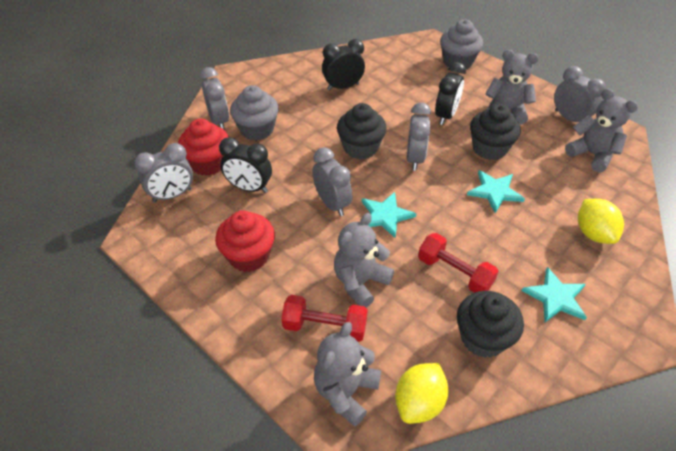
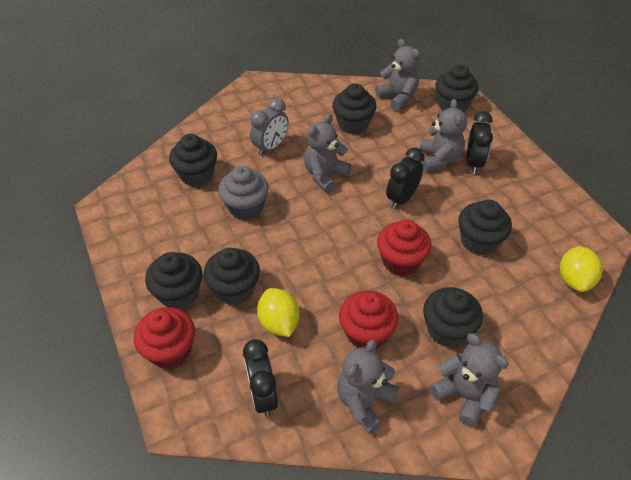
black cupcake: [337,103,387,160] [457,291,524,358] [470,104,521,160] = 3 -> [145,252,202,309] [169,134,217,187] [204,248,260,305] [333,84,376,134] [423,287,483,347] [436,65,479,112] [458,199,512,255] = 7
grey clock: [134,143,193,202] [199,67,229,130] [313,147,352,216] [407,103,431,171] [554,66,606,122] = 5 -> [250,98,288,156] = 1
grey cupcake: [230,85,279,141] [440,19,483,69] = 2 -> [218,166,269,220] = 1
grey teddy bear: [314,322,381,427] [334,213,394,307] [485,50,539,125] [565,89,638,172] = 4 -> [304,114,351,192] [337,339,399,434] [375,39,420,111] [419,99,467,171] [430,333,509,427] = 5
red cupcake: [178,118,229,176] [215,211,275,272] = 2 -> [134,307,195,369] [339,290,398,348] [377,220,431,276] = 3
red dumbbell: [281,295,368,342] [418,233,498,293] = 2 -> none = 0
turquoise star: [362,192,417,238] [467,170,525,213] [522,267,587,322] = 3 -> none = 0

